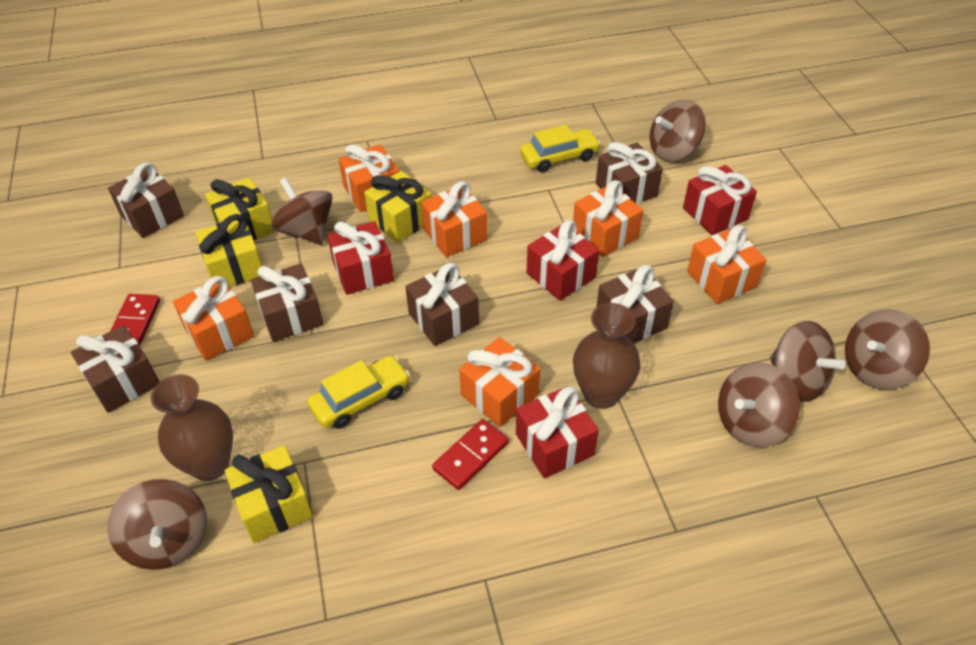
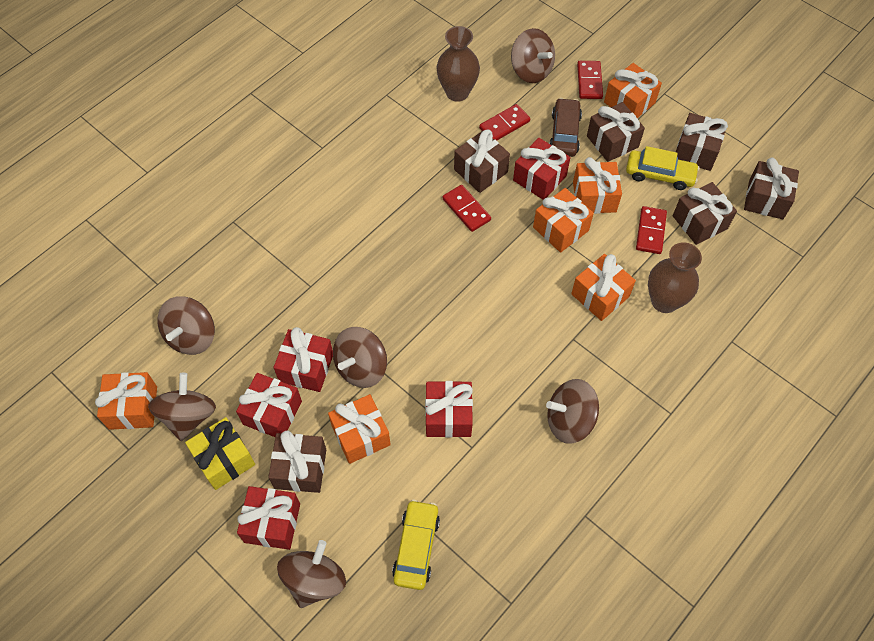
brown car: none = 0 -> [549,98,582,157] = 1
red domino: [110,294,160,346] [432,419,509,490] = 2 -> [442,185,491,232] [479,104,530,141] [577,61,603,99] [636,206,667,254] = 4
red gift: [327,221,394,295] [516,386,599,478] [527,220,599,301] [683,165,757,235] = 4 -> [236,373,302,437] [237,486,300,550] [274,327,333,392] [425,381,473,438] [513,138,570,200] = 5
yellow gift: [196,214,262,287] [205,177,275,240] [225,445,313,543] [364,171,432,243] = 4 -> [185,417,255,490] = 1

